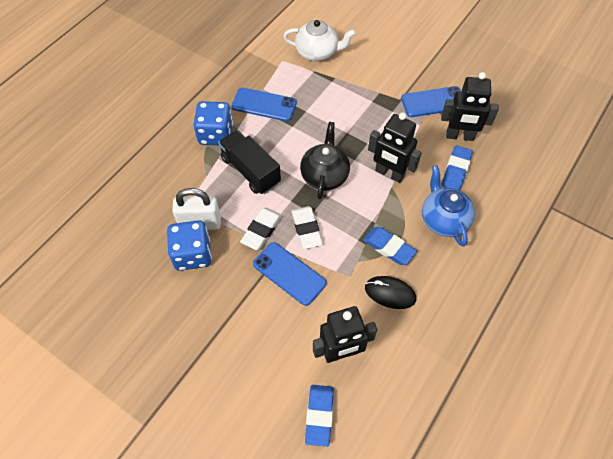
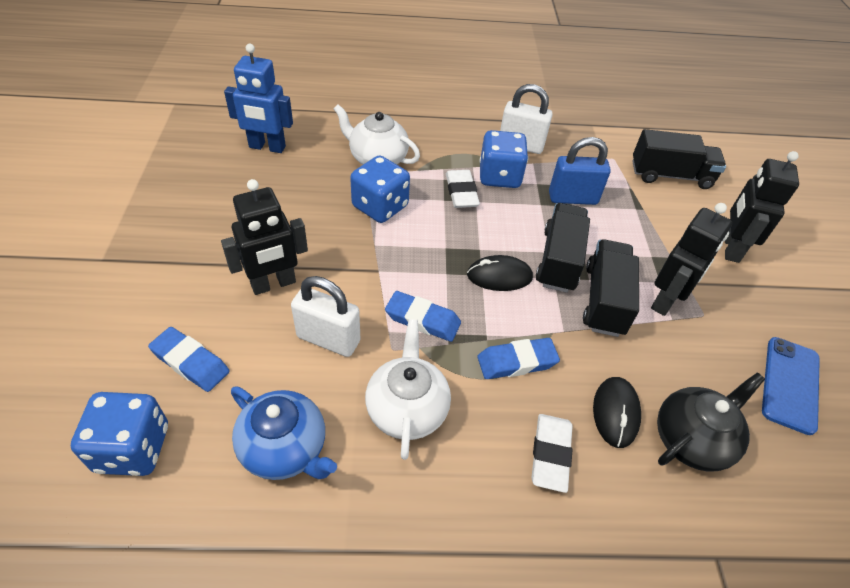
black mouse: [365,276,416,309] = 1 -> [467,255,533,291] [593,377,641,448] = 2
black truck: [218,130,281,194] = 1 -> [536,203,590,293] [583,239,639,337] [632,129,726,189] = 3
blue dice: [167,220,212,271] [193,101,233,145] = 2 -> [71,392,168,476] [350,155,410,223] [480,130,528,188] = 3
blue padlock: none = 0 -> [549,137,611,205] = 1
blue phone: [232,88,297,121] [253,242,327,306] [401,86,461,117] = 3 -> [762,337,820,435] = 1
blue robot: none = 0 -> [224,44,293,153] = 1
white padlock: [172,188,221,230] = 1 -> [291,276,361,357] [500,84,553,154] = 2
white teapot: [283,20,356,61] = 1 -> [334,104,420,164] [365,319,451,460] = 2

